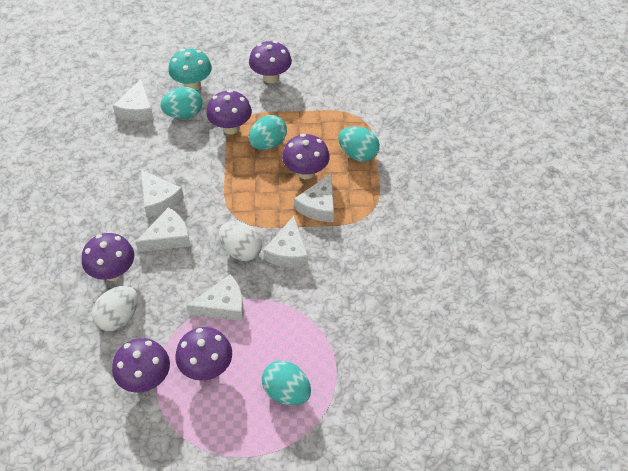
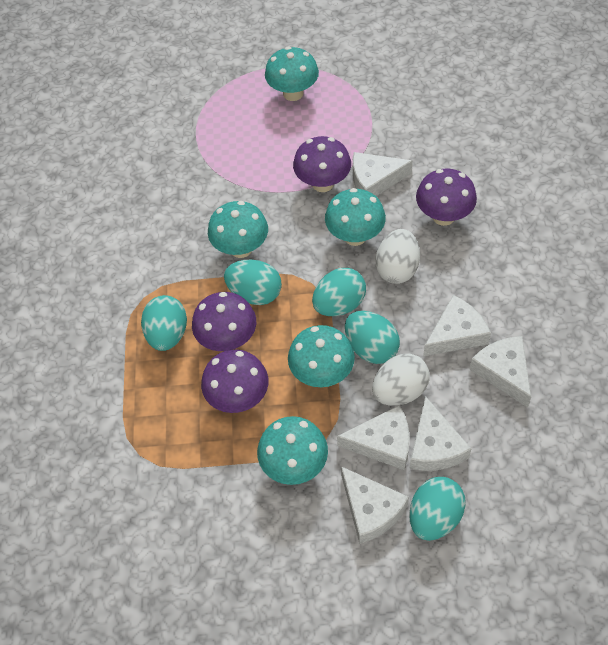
purple mushroom: [82,233,134,281] [112,338,170,393] [175,327,232,381] [206,90,252,134] [249,41,292,83] [282,134,330,179] = 6 -> [192,292,256,351] [201,349,269,413] [293,136,351,192] [416,169,477,226] = 4
turquoise egg: [160,87,203,119] [249,115,287,150] [262,360,311,405] [338,126,380,162] = 4 -> [141,295,187,351] [224,260,282,305] [312,268,366,316] [345,311,400,364] [409,477,466,541] = 5
turquoise mushroom: [168,49,212,90] = 1 -> [208,201,268,258] [257,416,328,485] [265,46,319,101] [288,325,355,387] [325,188,386,246] = 5

